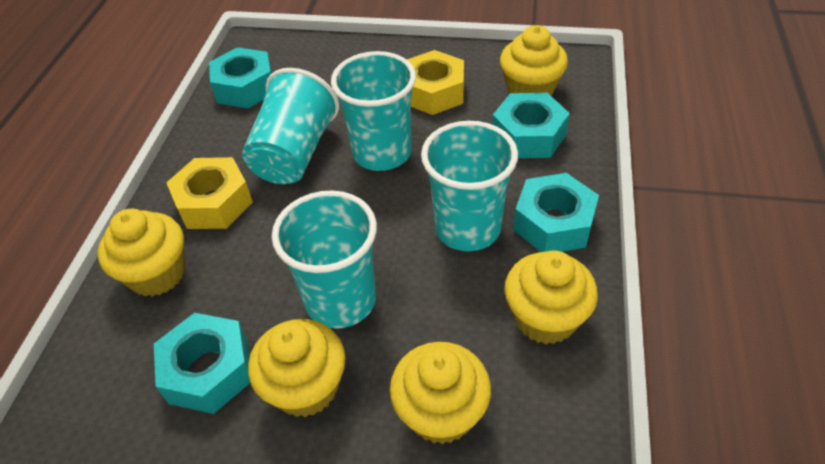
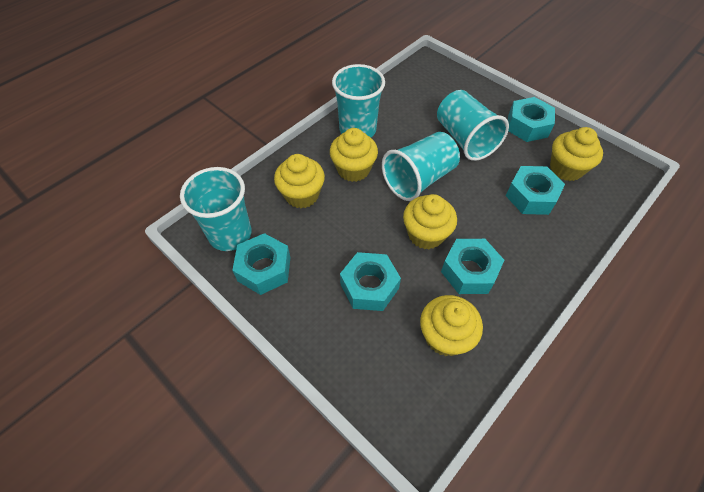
turquoise nut: [154,313,250,414] [209,47,273,108] [492,93,570,158] [513,173,599,252] = 4 -> [232,233,291,295] [340,252,401,311] [441,239,504,294] [506,166,565,215] [508,97,555,142] = 5
yellow nut: [166,157,253,229] [407,50,464,115] = 2 -> none = 0

